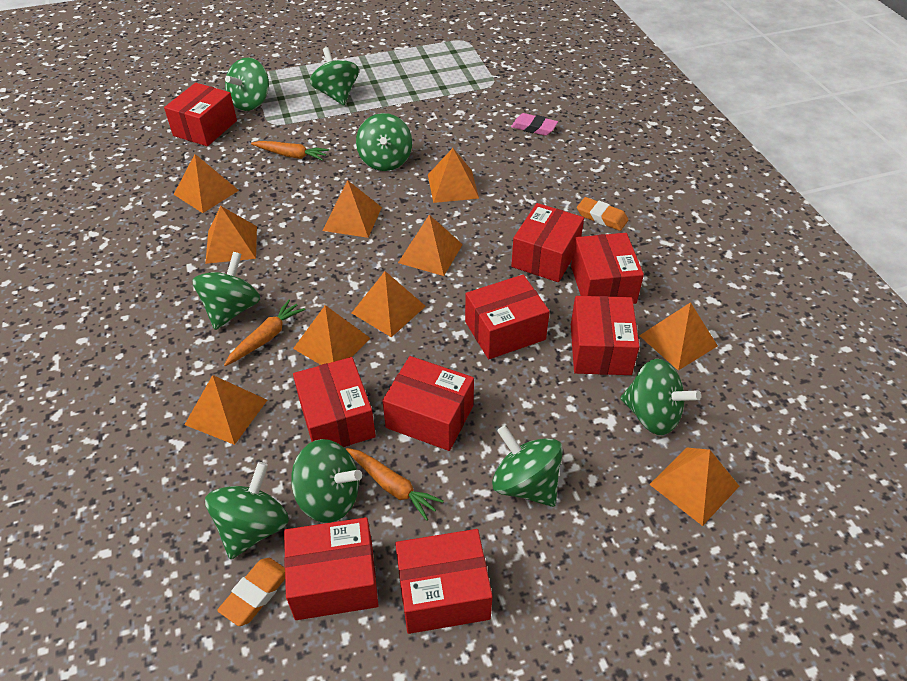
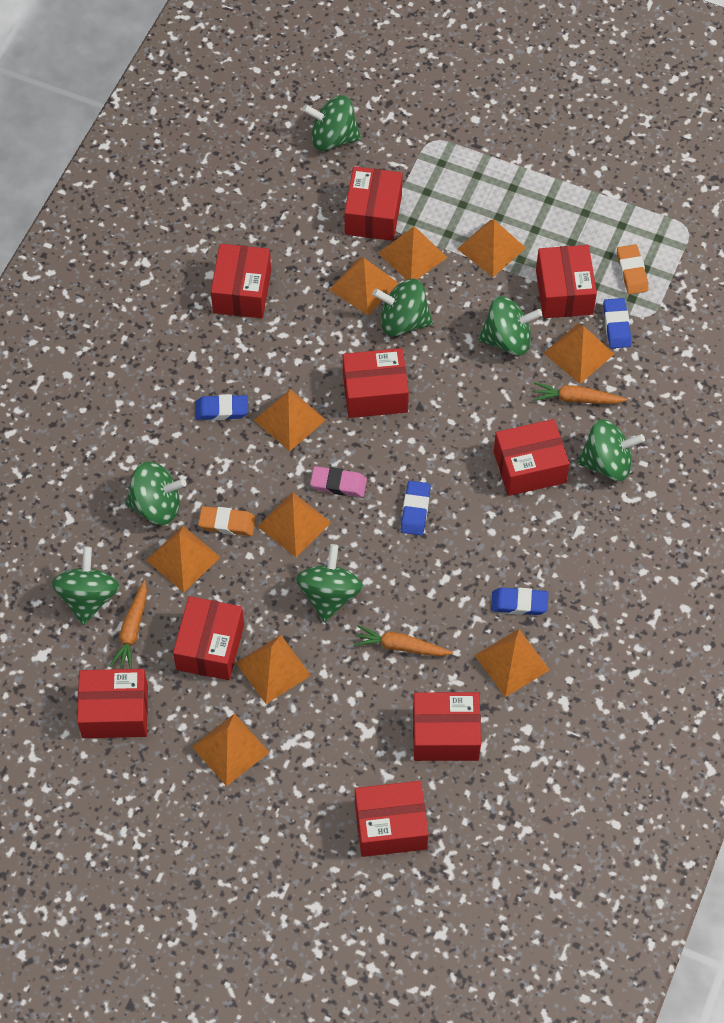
blue eraser: none = 0 -> [195,394,248,420] [401,481,431,535] [491,587,548,615] [603,298,631,348] = 4
green spinning top: [192,252,260,330] [205,462,289,559] [225,57,269,111] [291,439,362,523] [310,47,359,105] [356,113,412,171] [492,425,563,507] [621,359,701,435] = 8 -> [51,547,120,625] [125,461,186,525] [296,544,363,623] [302,95,361,151] [372,279,433,337] [478,296,543,356] [577,419,645,481] = 7

